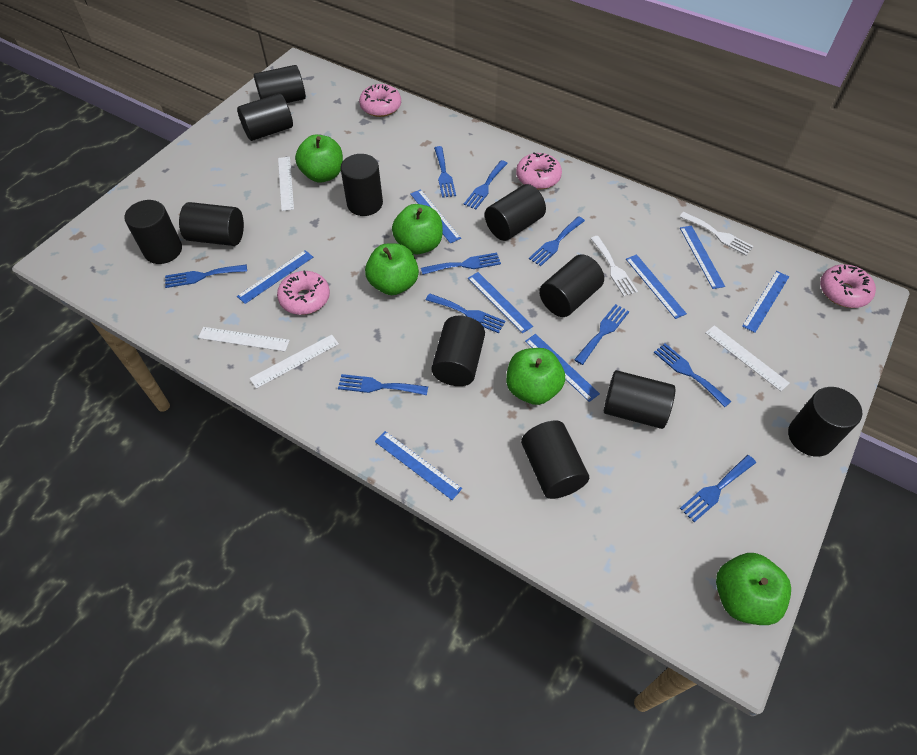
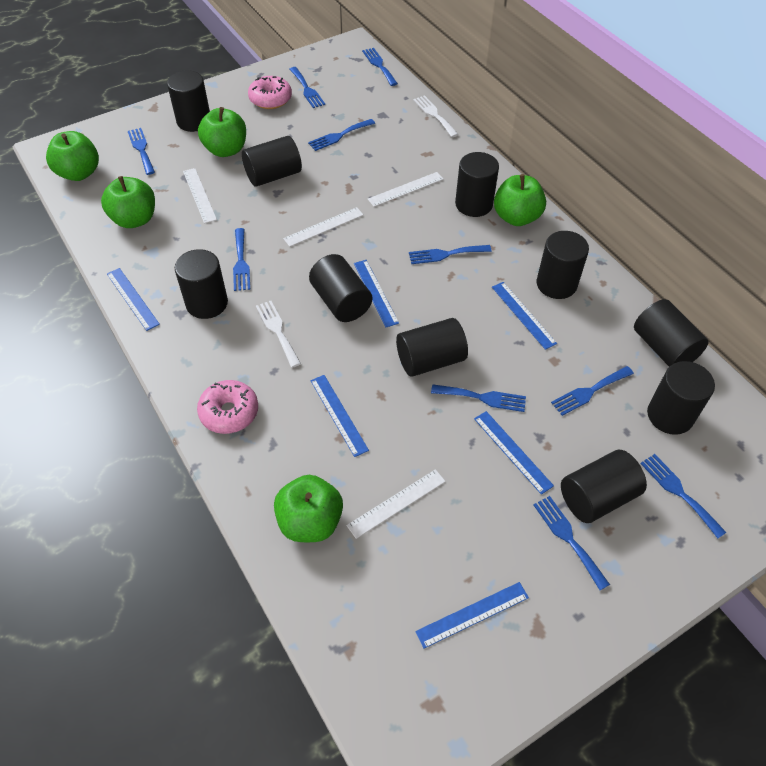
black cylinder: [125,200,182,264] [179,202,244,246] [237,93,293,141] [254,65,306,103] [340,154,383,216] [431,316,485,386] [485,184,546,241] [521,420,589,499] [539,254,604,317] [604,370,675,429] [788,387,862,457] = 11 -> [167,71,210,132] [175,249,228,319] [242,136,302,186] [309,254,372,322] [396,318,468,377] [455,152,499,217] [536,231,589,299] [561,450,647,523] [634,299,709,367] [647,361,715,435] = 10
blue ruler: [237,250,313,304] [375,431,462,500] [410,189,461,243] [468,272,533,333] [525,334,600,402] [626,254,687,319] [680,226,725,289] [742,271,789,333] = 8 -> [107,268,160,331] [311,375,369,457] [354,260,399,327] [415,582,529,648] [474,411,554,495] [492,282,557,350] = 6
pink donut: [277,270,330,315] [359,84,401,117] [516,152,562,189] [820,264,876,308] = 4 -> [197,380,258,434] [248,76,292,109] = 2

